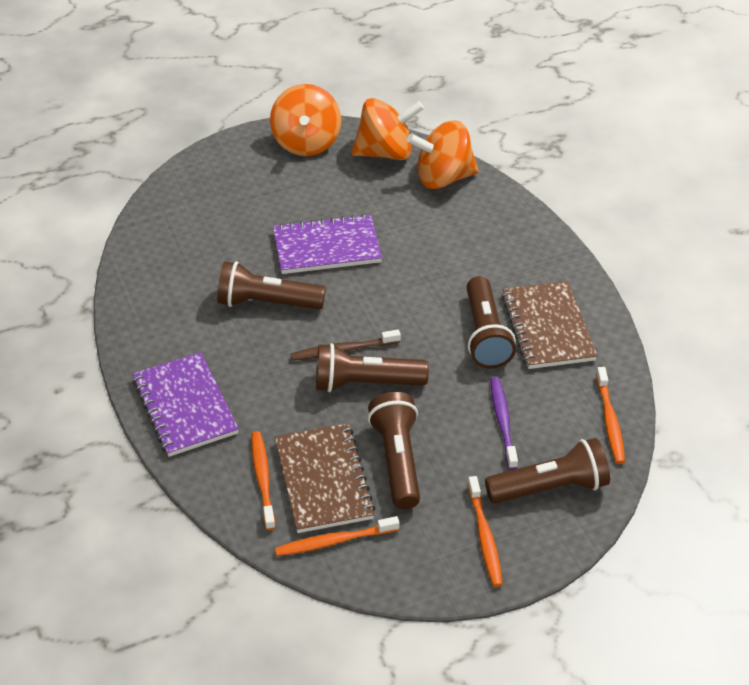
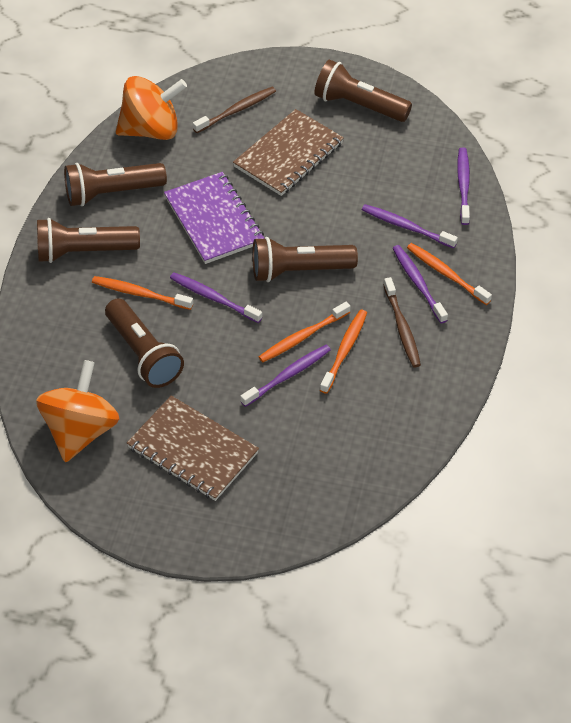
brown toothbrush: [291,329,401,361] = 1 -> [193,87,276,133] [384,277,421,367] = 2
orange spinning top: [270,84,341,156] [352,98,424,160] [407,120,479,189] = 3 -> [36,360,119,462] [116,76,187,140] = 2
purple notebook: [133,352,239,457] [273,214,382,274] = 2 -> [164,172,264,264] = 1
purple toothbrush: [490,377,518,470] = 1 -> [170,272,262,323] [240,345,331,407] [362,204,458,248] [393,245,448,323] [457,148,470,225] = 5

